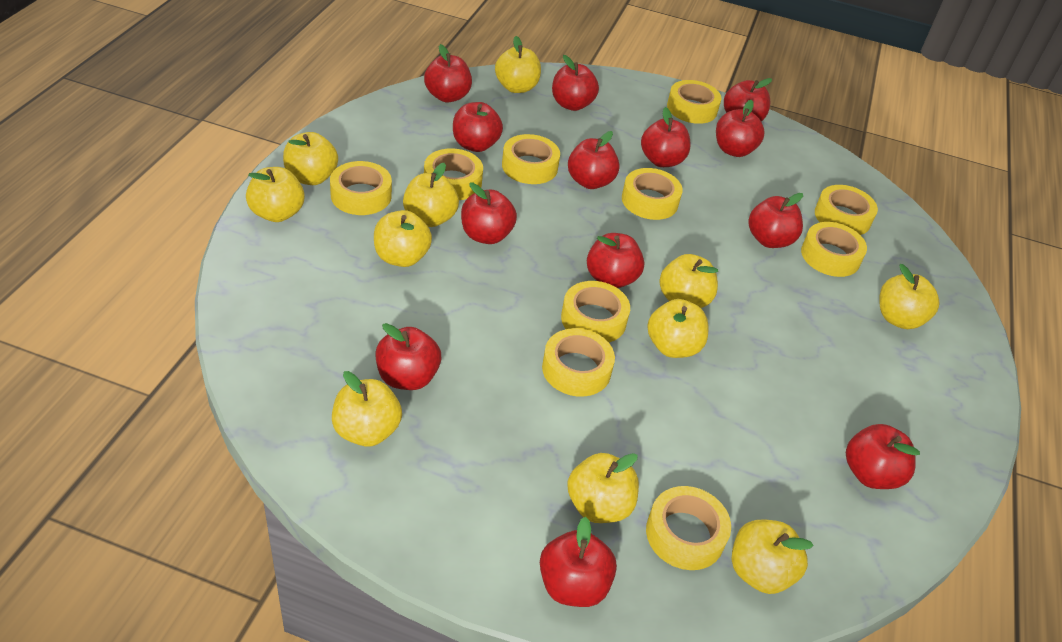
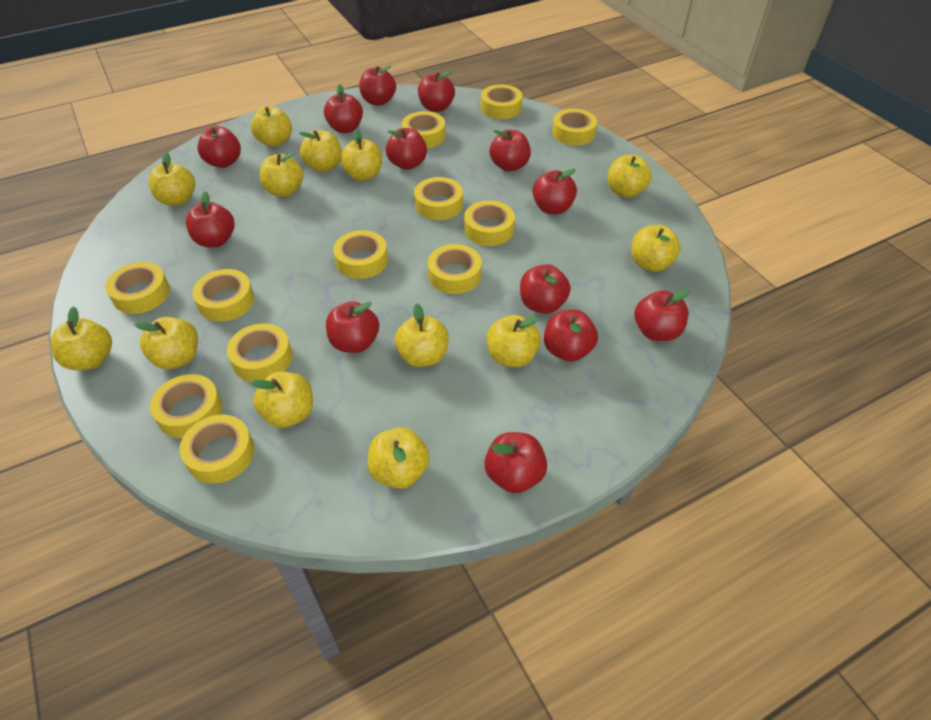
yellow apple: [246,167,305,222] [283,132,338,185] [332,371,402,447] [374,210,432,267] [403,163,459,227] [495,36,541,93] [567,453,639,523] [647,299,709,358] [659,254,718,308] [732,520,813,594] [879,264,939,329] = 11 -> [51,307,112,370] [135,317,198,369] [149,152,195,206] [251,106,292,147] [251,372,313,428] [260,152,304,197] [300,130,342,172] [340,129,382,181] [368,428,430,489] [395,304,448,367] [487,315,541,367] [608,155,652,198] [632,225,681,272] = 13
yellow tape: [330,161,392,215] [424,148,483,200] [502,134,560,184] [542,328,615,397] [561,281,630,343] [622,168,683,220] [646,486,731,570] [667,80,722,124] [801,222,867,277] [815,185,878,235] = 10 -> [105,262,170,314] [150,374,223,438] [180,415,254,484] [192,269,254,322] [227,324,292,382] [333,230,388,279] [402,111,446,148] [414,177,463,220] [428,244,482,294] [464,200,515,246] [481,85,522,119] [552,109,597,146] = 12

